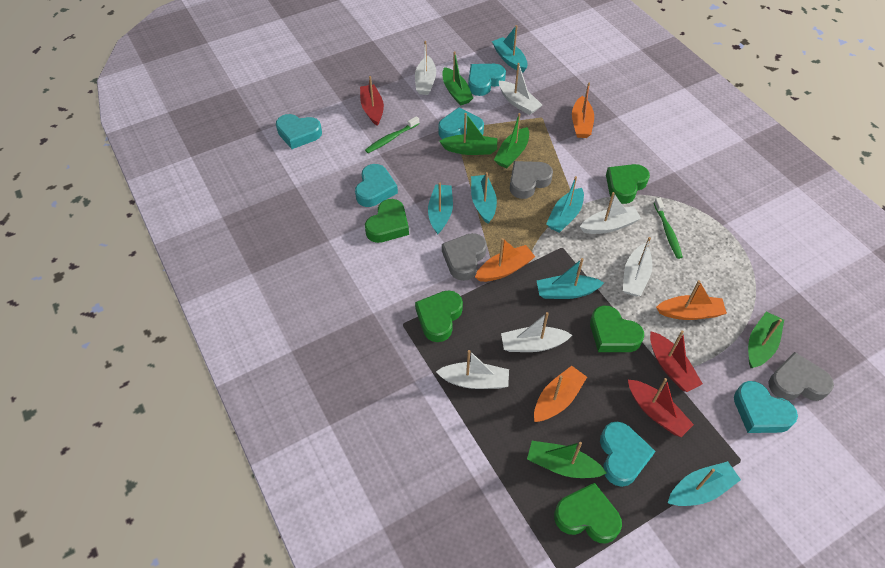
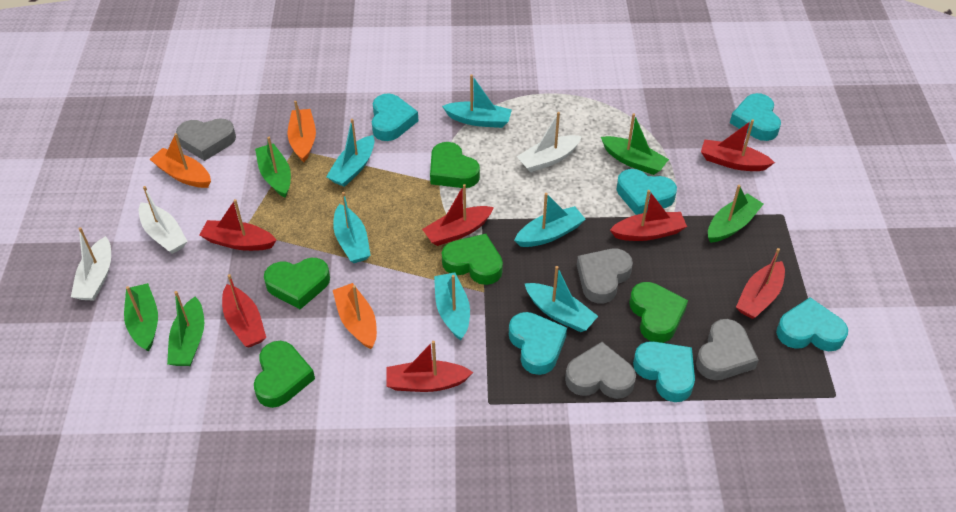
green toothbrush: [365,116,420,153] [654,198,683,259] = 2 -> none = 0
grey heart: [442,233,487,281] [510,161,553,199] [768,352,834,401] = 3 -> [176,118,236,161] [565,342,636,399] [577,249,633,303] [696,319,759,380] = 4
orange boat: [475,238,535,282] [534,366,587,422] [572,83,594,138] [656,280,727,320] = 4 -> [150,133,211,188] [287,101,316,162] [333,283,377,349] = 3
red boat: [360,76,384,126] [628,378,694,437] [650,330,703,392] = 3 -> [200,199,277,251] [222,274,266,347] [386,341,473,392] [422,184,494,246] [610,190,687,241] [701,119,775,171] [736,248,785,319] = 7
white boat: [415,41,436,95] [436,350,509,389] [499,63,542,115] [501,312,572,352] [580,192,641,234] [623,237,653,296] = 6 -> [71,227,111,301] [139,186,188,254] [516,112,582,172] = 3

